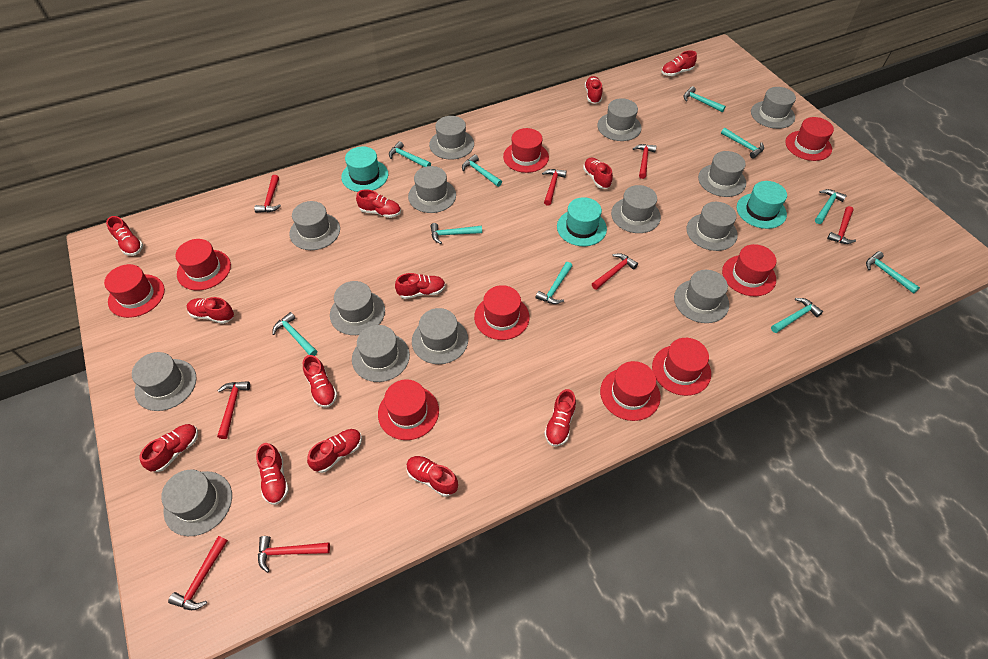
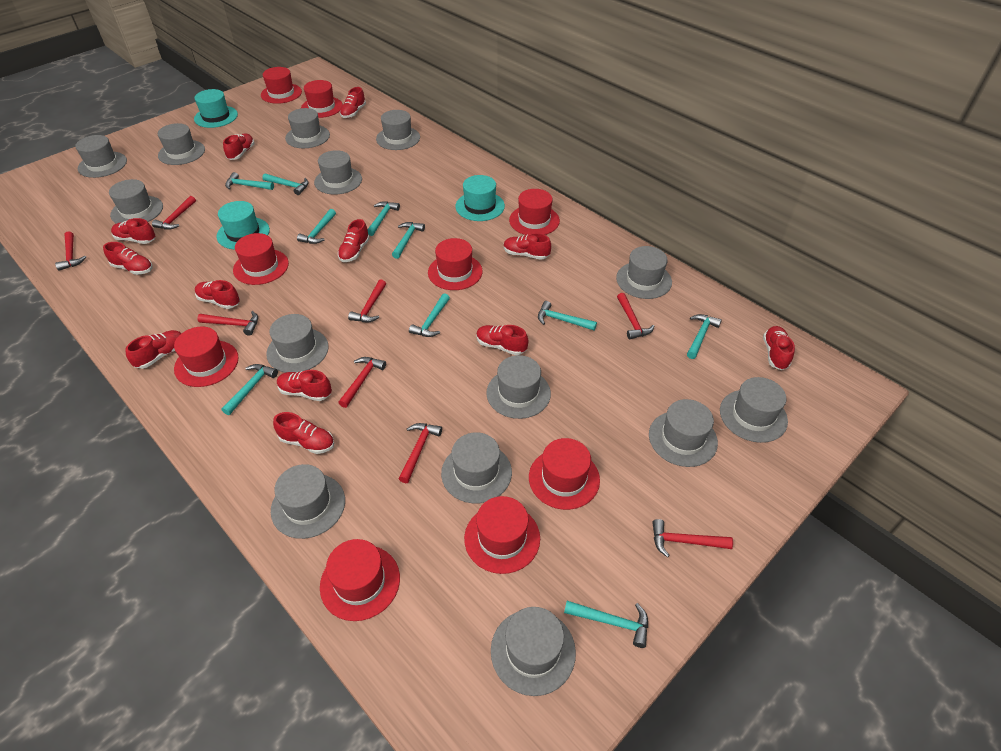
red shoe: [106,216,143,256] [140,424,198,472] [187,297,234,324] [256,443,289,505] [303,355,337,408] [307,429,362,473] [356,189,401,218] [395,273,446,299] [407,456,458,497] [544,389,576,446] [583,158,613,189] [585,76,602,104] [661,50,697,76] = 13 -> [103,242,153,275] [111,218,156,244] [125,330,181,369] [195,280,240,309] [223,134,254,160] [273,412,334,454] [277,370,332,401] [338,219,370,262] [340,87,366,118] [476,325,528,355] [504,233,551,260] [763,326,795,370] = 12

